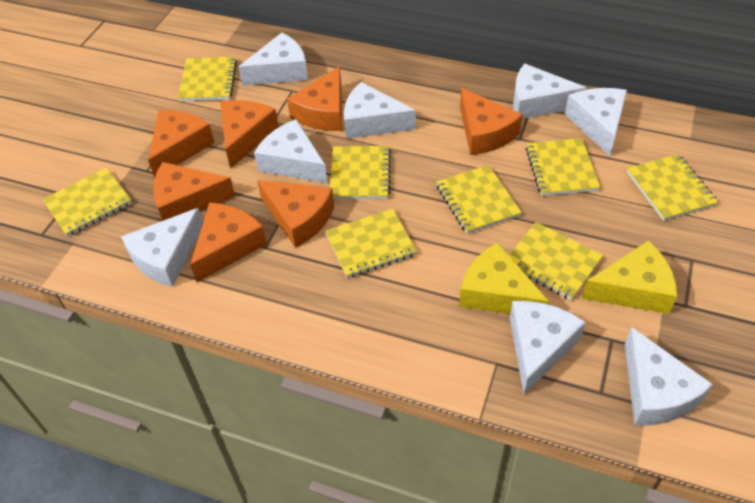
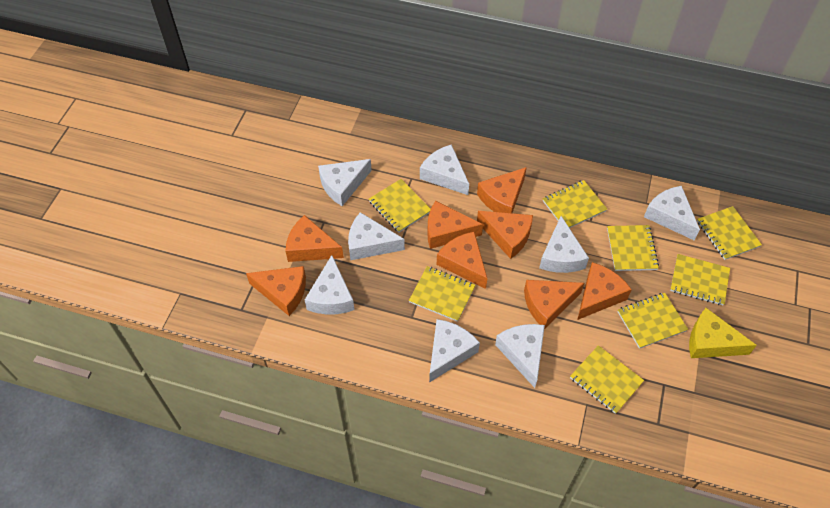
orange cheese: [148,110,215,178] [153,162,235,221] [190,202,267,282] [220,100,279,168] [257,180,334,248] [287,67,342,131] [460,88,523,155] = 7 -> [246,266,306,316] [286,215,344,262] [427,201,483,249] [437,232,487,289] [477,167,527,213] [477,211,533,259] [524,280,584,329] [577,262,632,320] = 8
yellow cheese: [459,243,549,314] [582,240,677,314] = 2 -> [689,308,757,358] = 1

